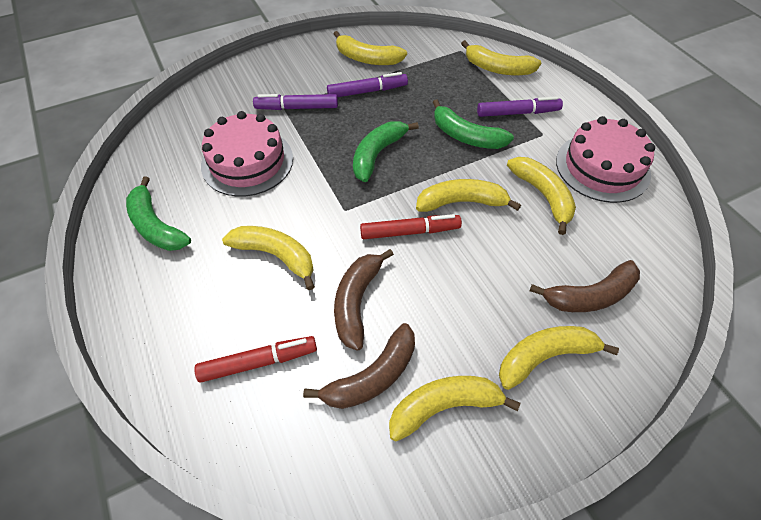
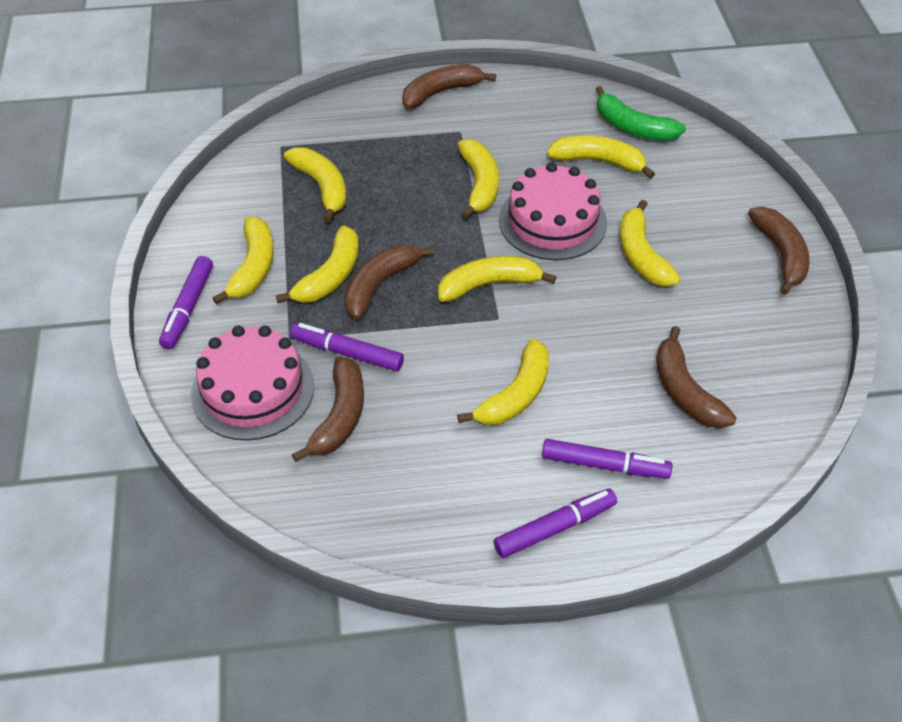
brown banana: [303,323,415,409] [334,249,394,351] [530,260,640,312] = 3 -> [292,357,364,462] [344,245,434,320] [402,64,496,109] [656,326,737,428] [748,206,810,295] = 5
green banana: [126,176,191,251] [353,121,419,182] [433,99,514,149] = 3 -> [595,86,686,141] = 1
purple marker: [253,94,338,110] [327,72,408,97] [477,96,563,117] = 3 -> [159,256,213,349] [290,323,404,371] [494,489,617,558] [542,439,673,479] = 4
red marker: [194,336,317,383] [360,214,462,239] = 2 -> none = 0
yellow banana: [222,226,315,290] [334,31,407,65] [389,376,521,441] [416,179,521,212] [461,40,541,75] [499,326,619,390] [507,157,576,235] = 7 -> [213,217,274,304] [276,225,359,303] [284,147,346,222] [438,256,556,302] [457,338,549,425] [458,139,499,219] [547,135,655,179] [620,200,680,287] = 8

